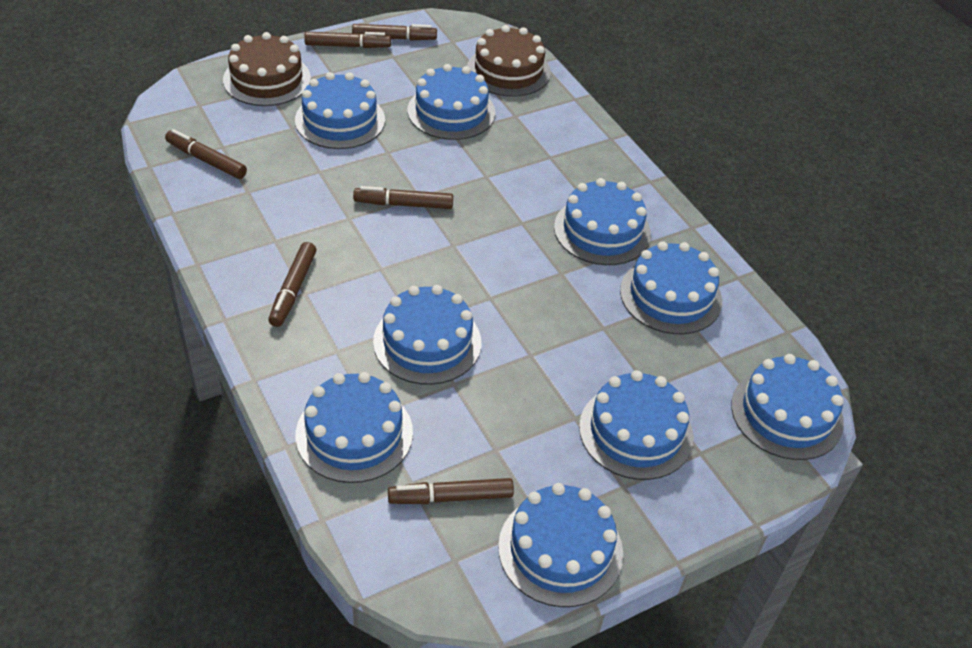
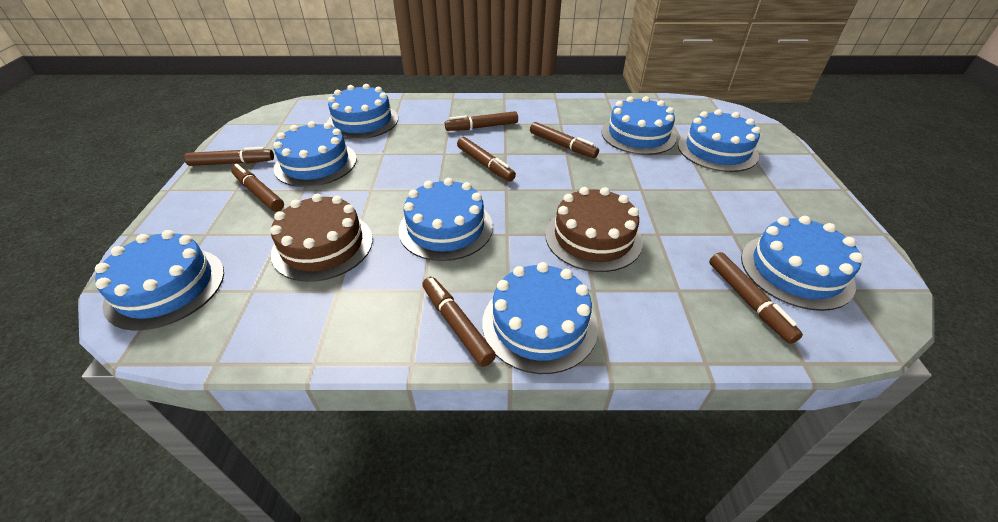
blue cake: [295,72,385,149] [296,372,413,483] [373,285,481,385] [408,64,495,140] [498,483,623,607] [554,178,651,265] [579,370,694,480] [620,241,722,334] [731,354,844,460] = 9 -> [95,230,224,331] [273,121,357,187] [327,84,398,139] [399,178,493,261] [482,262,598,374] [601,96,677,155] [678,109,761,172] [741,216,863,311] = 8
brown marker: [165,129,247,179] [268,242,316,327] [304,32,391,48] [352,24,437,40] [353,186,453,209] [388,478,514,504] = 6 -> [184,147,274,166] [231,164,284,212] [422,277,496,367] [445,111,518,131] [457,137,516,182] [530,122,599,158] [709,252,803,344] = 7

